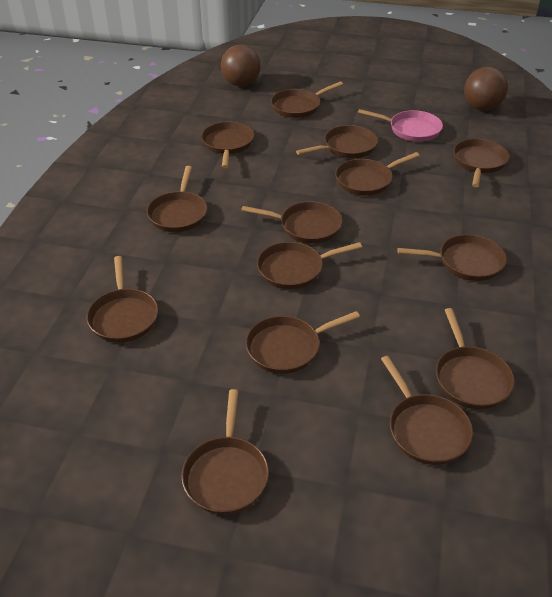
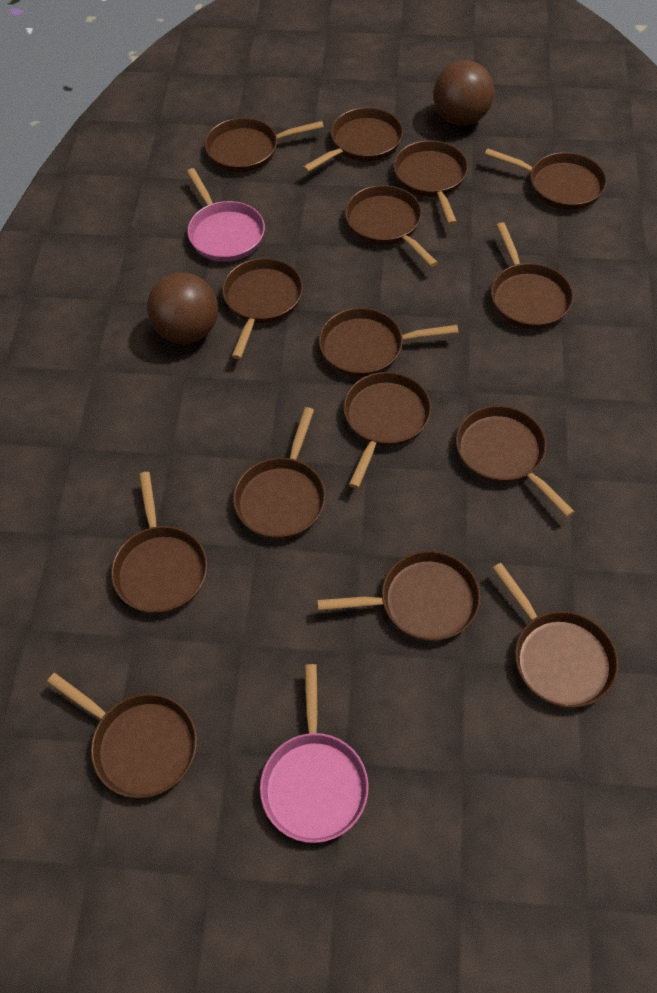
brown pan: [86,256,158,343] [147,166,207,232] [181,389,269,515] [201,122,254,168] [241,201,342,244] [245,311,360,374] [257,242,362,289] [271,82,343,118] [296,125,378,158] [335,152,420,196] [381,356,473,465] [397,234,507,281] [436,308,515,409] [453,139,509,188] = 14 -> [47,673,197,798] [111,472,207,614] [204,118,324,172] [222,258,303,359] [233,407,326,539] [303,107,403,172] [317,551,481,641] [319,308,458,377] [343,372,431,489] [345,185,438,267] [393,140,468,225] [456,405,575,517] [485,148,607,210] [491,222,574,329] [492,563,618,708] = 15
pink pan: [358,109,443,142] = 1 -> [187,168,265,262] [260,664,369,843] = 2

